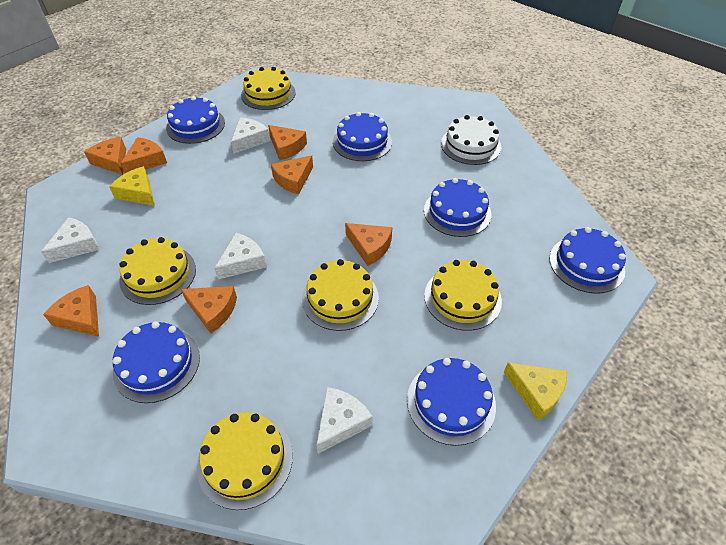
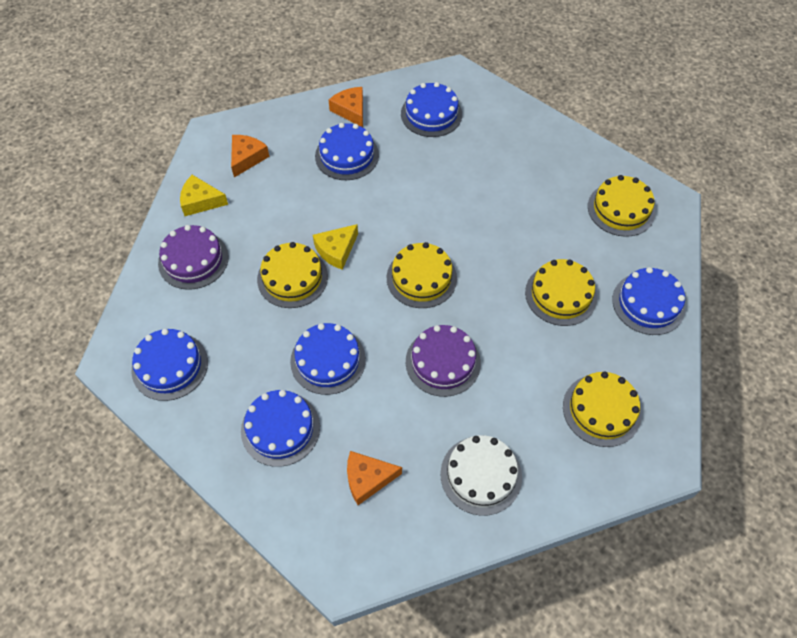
orange cheese: [43,285,99,337] [84,137,126,175] [121,137,167,173] [181,286,237,333] [268,125,307,160] [271,155,313,194] [345,223,392,266] = 7 -> [231,135,269,178] [329,87,363,127] [347,451,402,505] = 3
purple cake: none = 0 -> [158,225,229,290] [406,325,481,397] = 2
white cheese: [41,217,99,263] [214,233,267,280] [231,117,270,154] [316,387,373,454] = 4 -> none = 0

